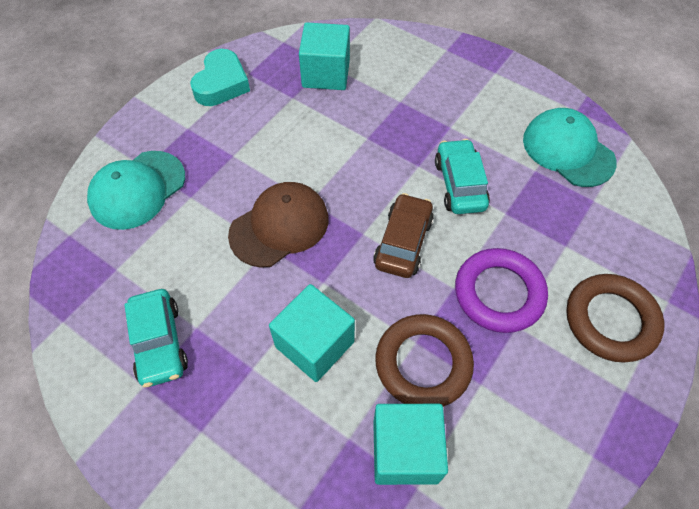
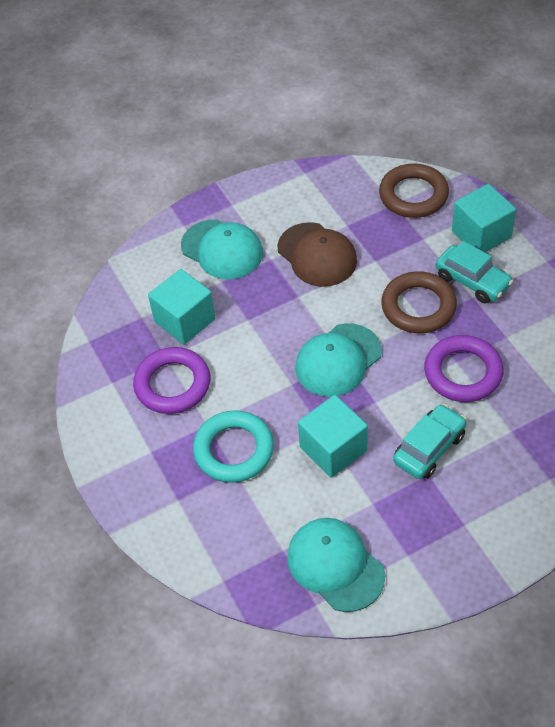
brown car: [373,193,434,278] = 1 -> none = 0
purple ring: [455,248,548,333] = 1 -> [133,347,210,414] [424,335,504,402] = 2
turquoise cap: [87,151,185,230] [523,108,617,187] = 2 -> [181,220,263,280] [287,518,385,612] [295,323,382,397] = 3
turquoise heart: [190,49,250,106] = 1 -> none = 0
turquoise ring: none = 0 -> [193,410,274,483] = 1

